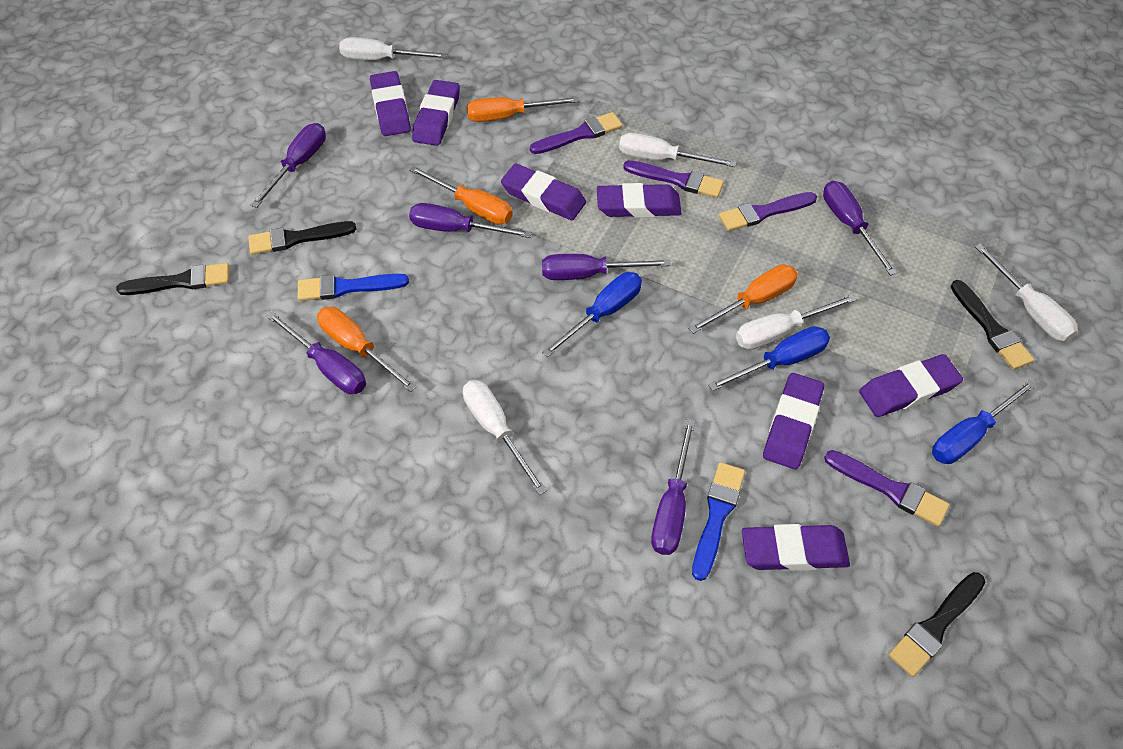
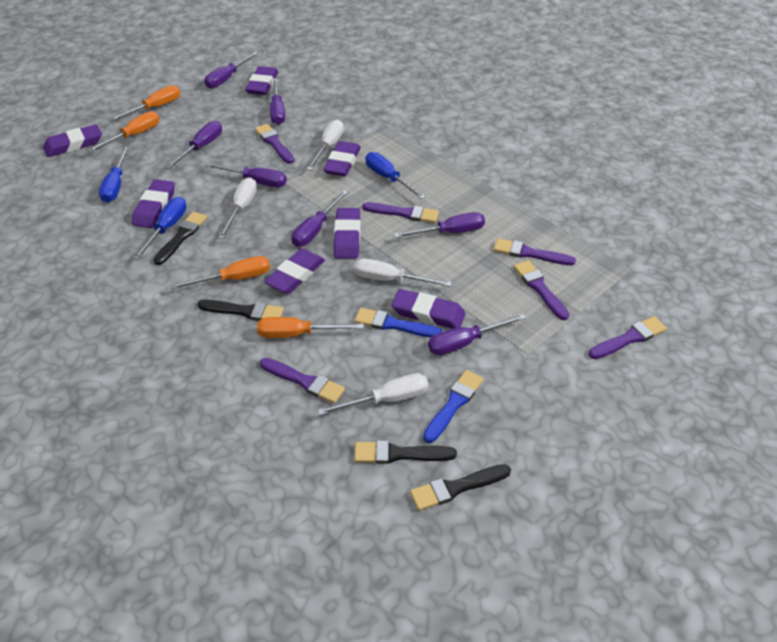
purple brush: [530,112,622,154] [623,160,724,198] [719,192,817,231] [824,450,949,527] = 4 -> [255,124,294,164] [260,358,345,404] [362,202,439,223] [493,238,576,265] [514,260,569,320] [589,316,667,359] = 6
purple screwdriver: [251,123,326,208] [266,311,366,394] [409,203,532,238] [542,254,671,280] [651,419,695,555] [823,181,897,276] = 6 -> [166,121,222,169] [204,52,258,88] [205,162,287,187] [270,79,285,125] [291,190,348,247] [394,212,485,238] [428,314,526,355] = 7
white screwdriver: [339,37,447,60] [463,380,547,495] [619,133,737,167] [736,294,857,350] [975,244,1078,341] = 5 -> [218,178,257,239] [307,119,344,171] [317,373,429,416] [354,258,452,287] = 4

